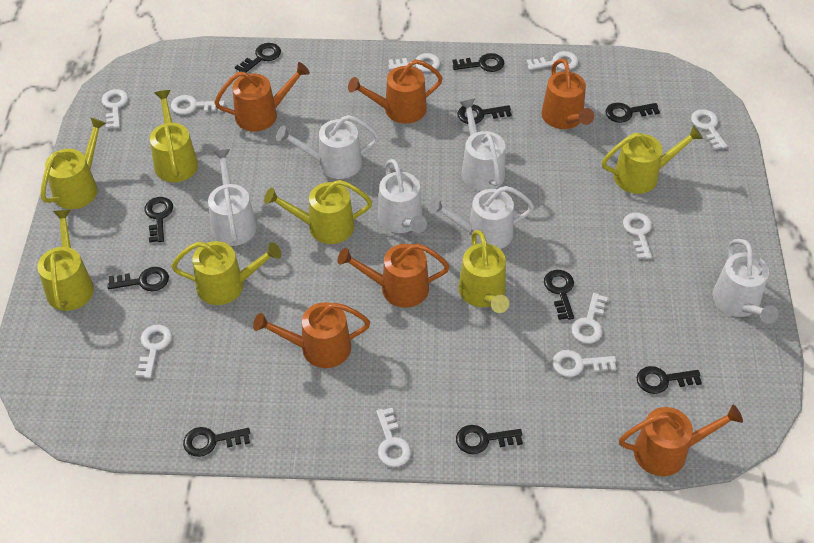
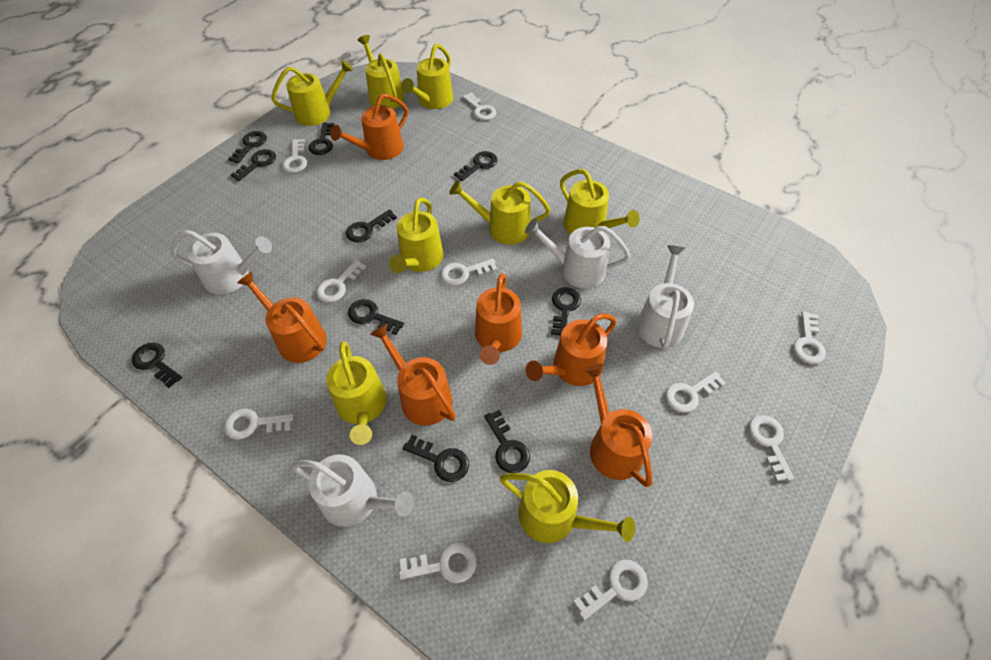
white watering can: [208,149,257,246] [276,115,379,179] [378,159,427,233] [429,186,534,249] [459,99,505,191] [712,239,779,324] = 6 -> [171,230,272,295] [291,455,414,527] [525,219,630,289] [636,245,694,349] = 4
yellow watering can: [37,210,94,311] [41,117,106,209] [150,90,198,182] [171,241,281,305] [264,180,372,244] [458,230,509,313] [602,125,703,194] = 7 -> [272,60,353,126] [326,341,387,445] [358,35,405,109] [389,198,444,273] [401,44,453,109] [449,180,550,244] [500,470,635,543] [560,169,640,234] = 8

